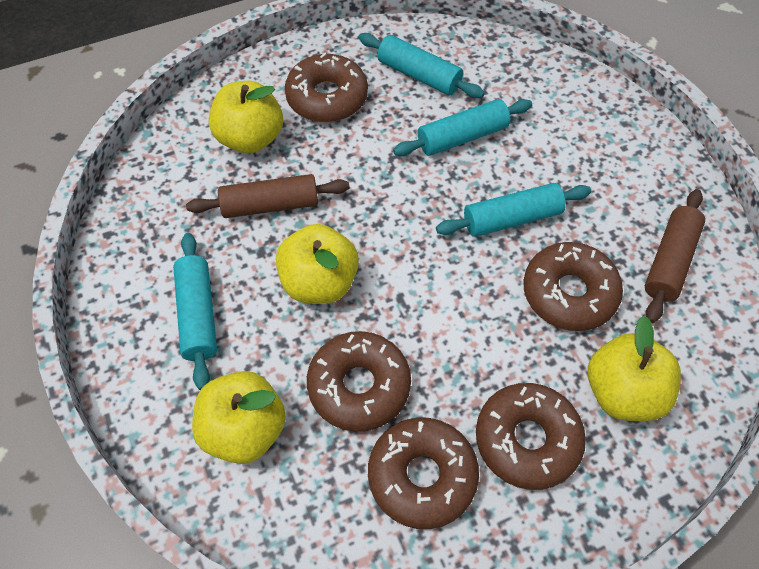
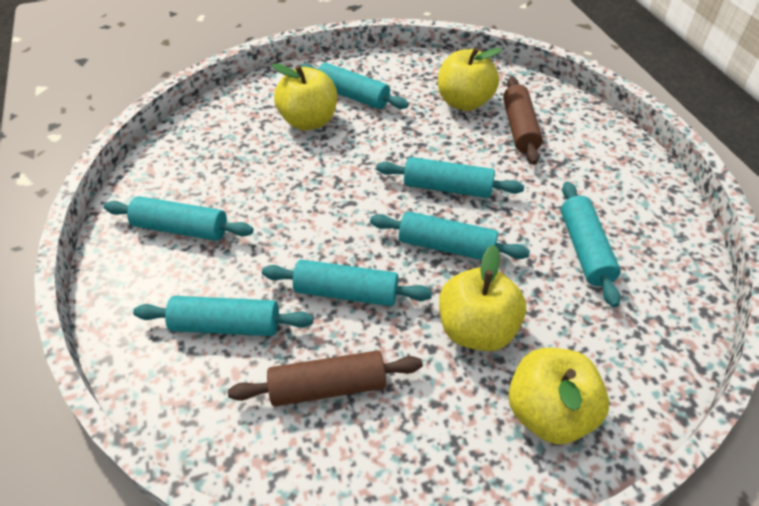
brown donut: [285,52,368,122] [307,331,411,432] [368,418,479,529] [476,383,586,490] [523,242,623,331] = 5 -> none = 0
turquoise rolling pin: [173,233,217,390] [358,33,485,98] [393,99,532,156] [436,183,591,237] = 4 -> [104,196,253,241] [133,296,313,336] [262,259,432,306] [300,63,409,109] [370,211,530,260] [376,157,524,198] [561,182,621,308] = 7

